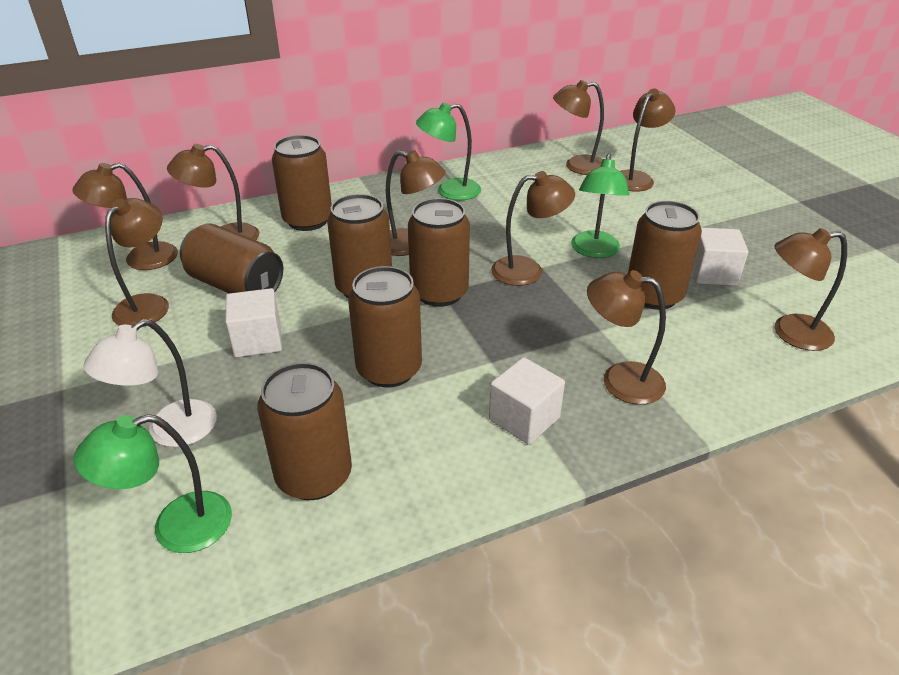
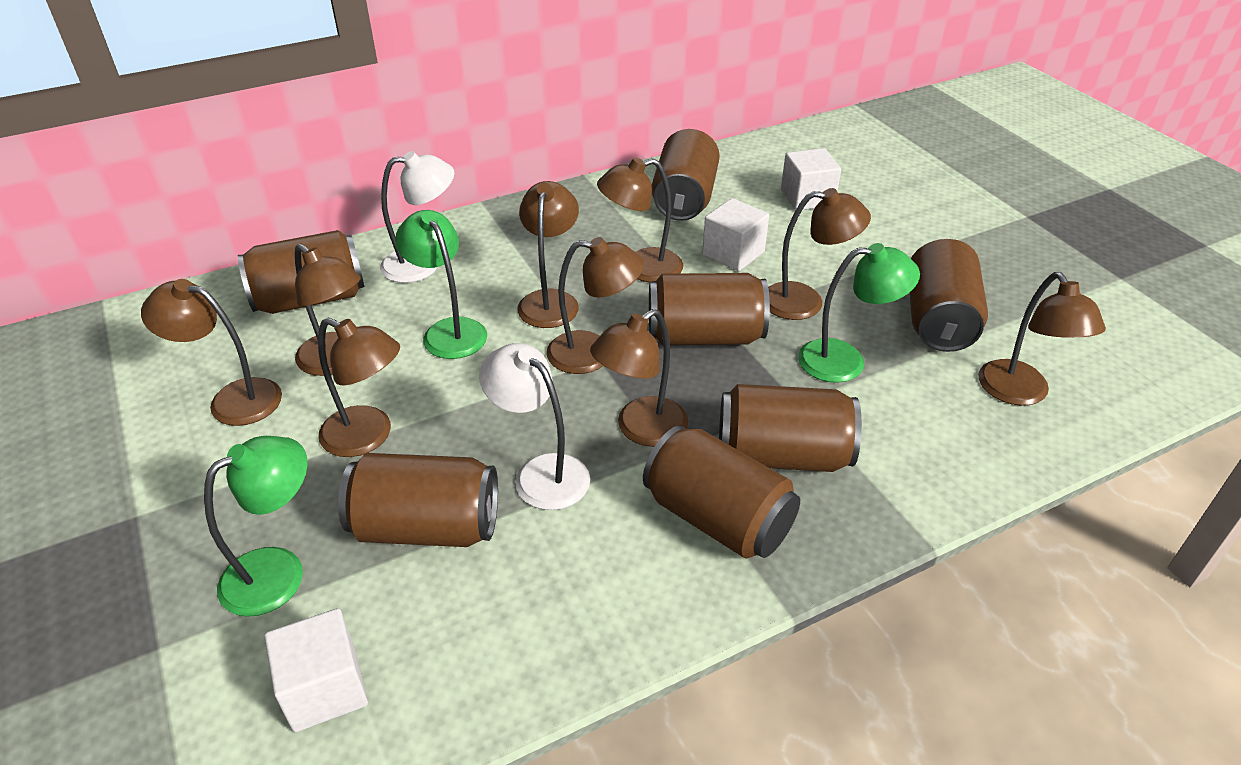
white lamp: [83,319,217,447] = 1 -> [380,151,454,283] [479,343,590,510] = 2

